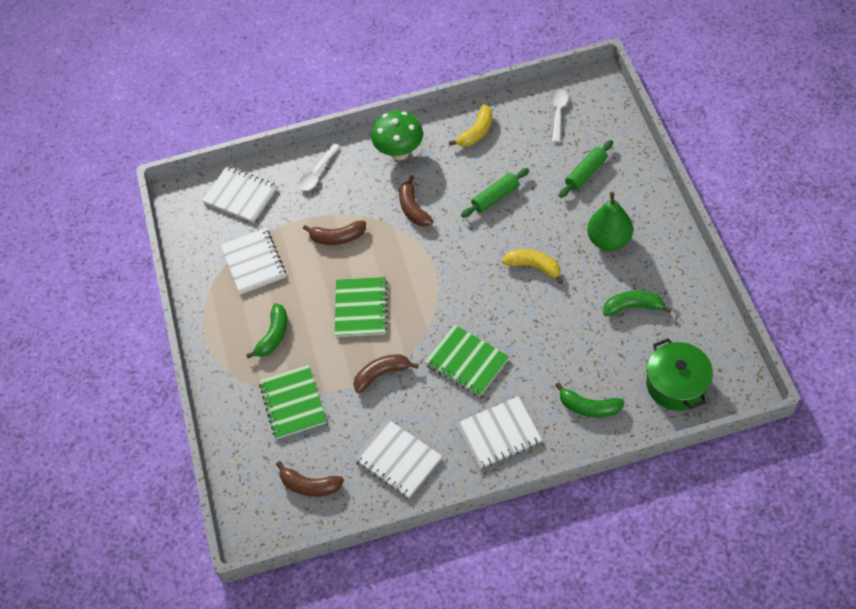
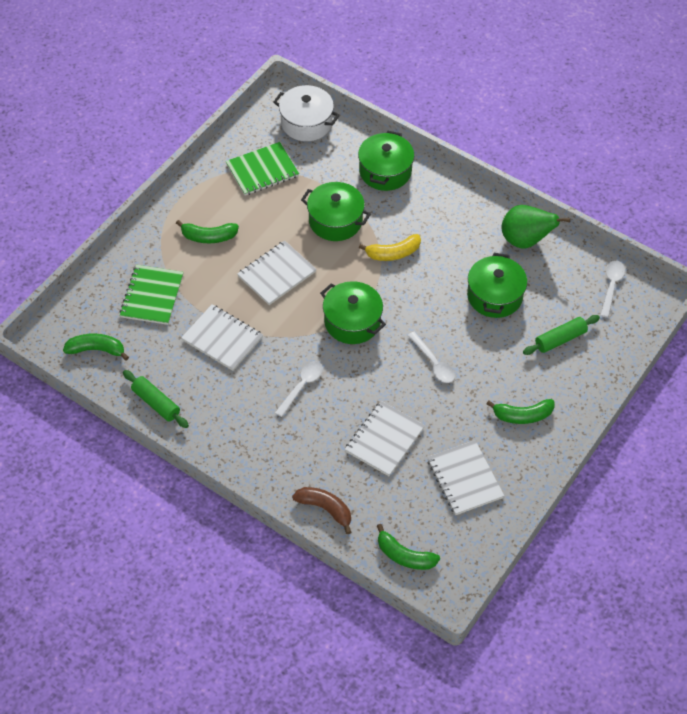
brown banana: [276,461,344,497] [303,220,366,245] [353,354,419,393] [399,175,433,227] = 4 -> [292,487,351,534] = 1
green banana: [246,303,287,359] [555,382,624,418] [603,290,672,316] = 3 -> [63,334,129,360] [176,220,239,243] [377,524,440,570] [487,399,555,424] = 4
green mushroom: [371,110,423,160] = 1 -> none = 0
green notebook: [259,365,327,439] [335,277,388,337] [425,324,509,397] = 3 -> [119,265,183,325] [226,142,299,196] = 2
green pot: [646,338,713,411] = 1 -> [301,182,371,241] [320,281,386,344] [358,131,414,191] [467,253,527,318] = 4
white pot: none = 0 -> [273,85,340,141] = 1
white spoon: [298,144,340,191] [550,89,568,142] = 2 -> [275,361,323,417] [407,332,455,383] [600,261,625,318] = 3
yellow banana: [449,104,492,147] [502,249,564,284] = 2 -> [359,234,421,261] = 1

